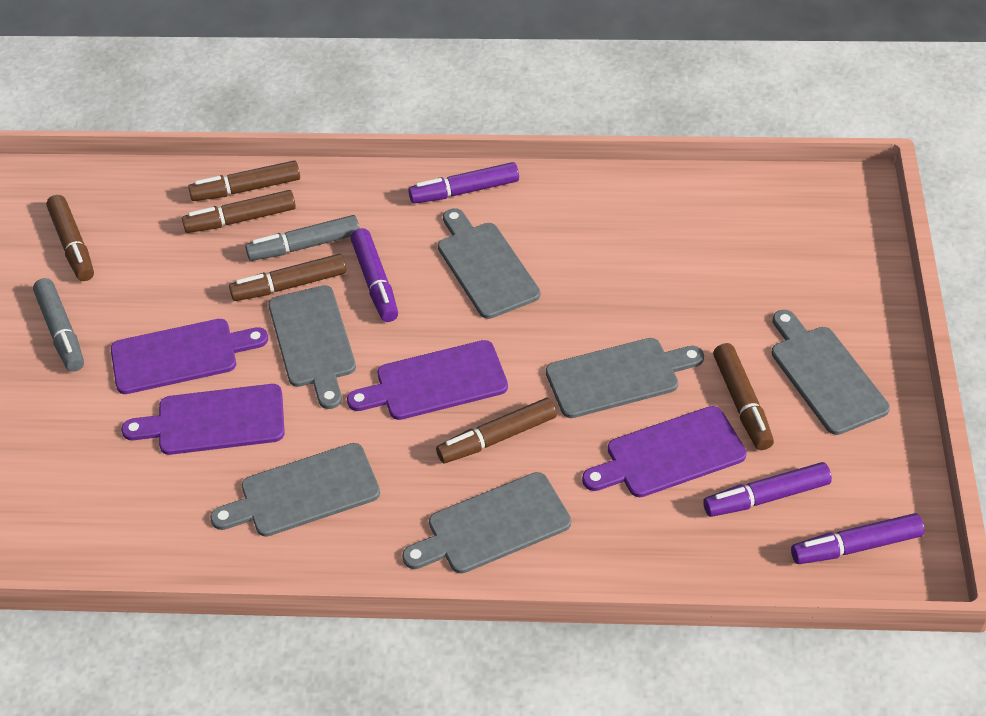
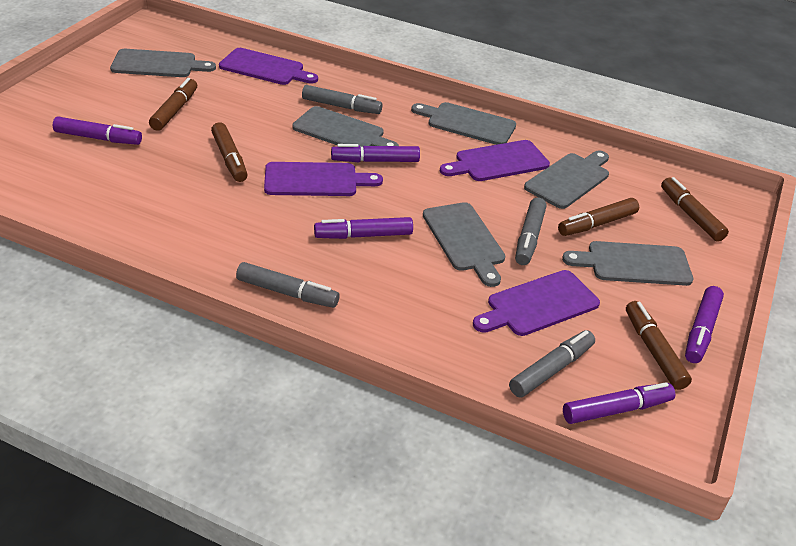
brown marker: [46,195,94,281] [182,190,296,233] [188,161,300,201] [229,254,346,301] [436,398,557,464] [713,343,774,450] = 6 -> [149,78,197,131] [211,122,248,182] [558,198,639,236] [626,301,692,390] [661,177,729,242] = 5
grey marker: [33,278,84,372] [245,215,360,261] = 2 -> [236,262,340,308] [302,85,382,114] [509,330,595,398] [515,197,547,265] = 4
purple marker: [351,228,398,322] [408,162,519,203] [703,462,832,517] [791,513,925,564] = 4 -> [53,116,142,145] [314,217,413,239] [331,144,420,162] [563,382,675,424] [685,286,724,363] = 5

